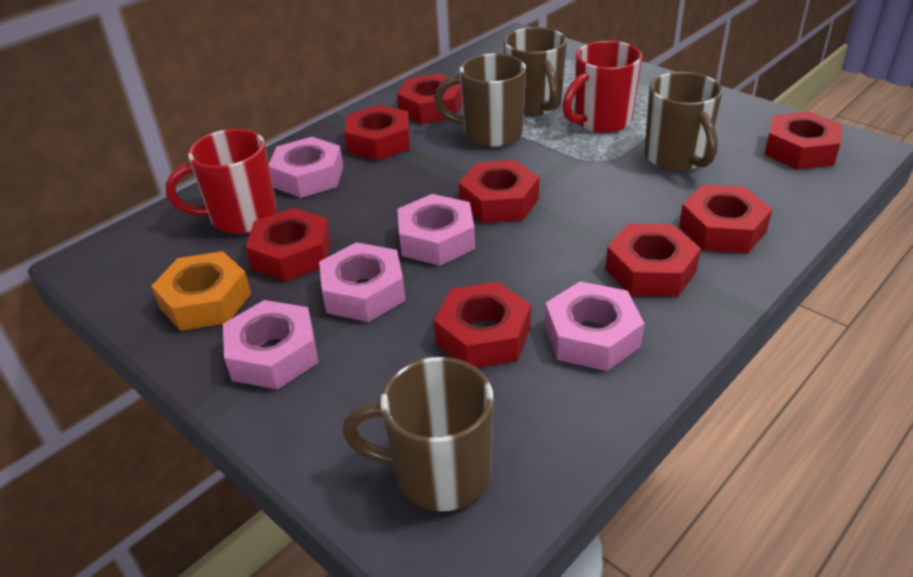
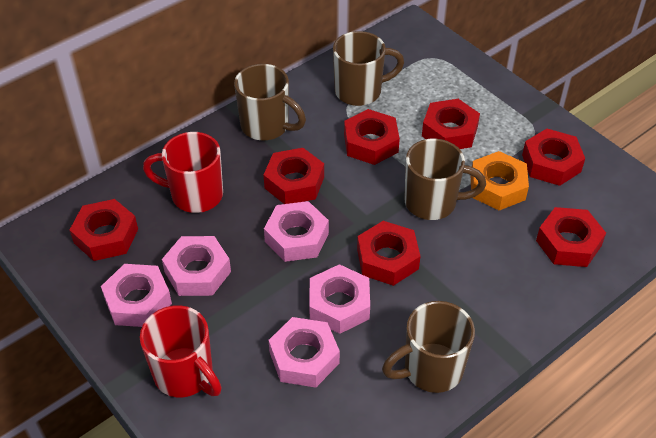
red nut: [246,208,331,282] [345,105,410,161] [397,73,462,124] [434,282,531,368] [459,160,539,223] [605,224,701,297] [679,185,772,253] [764,111,843,170] = 8 -> [70,199,138,261] [264,148,324,204] [344,109,400,165] [357,221,420,286] [422,99,480,149] [522,129,585,186] [536,207,606,267] = 7

